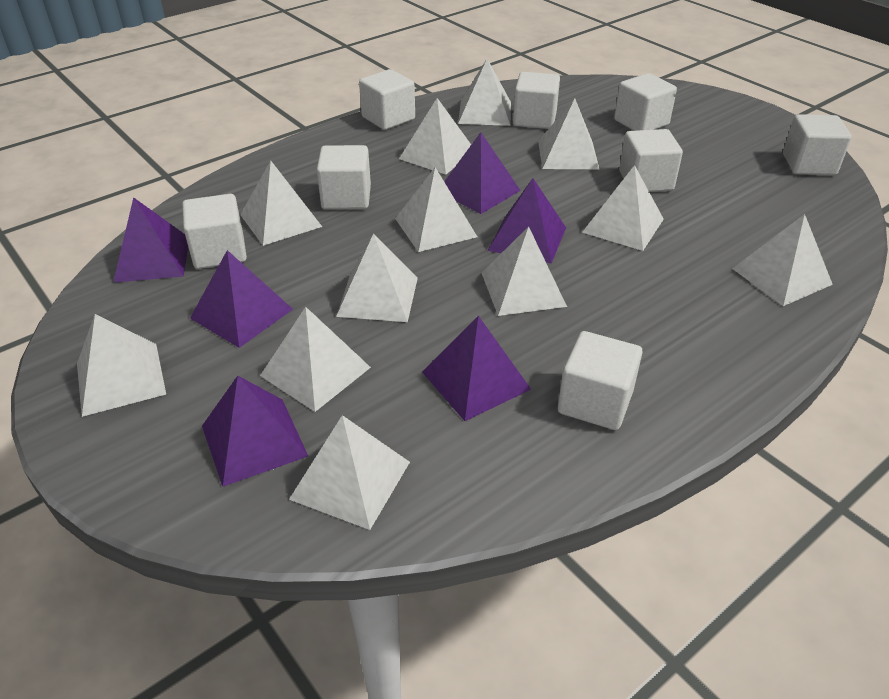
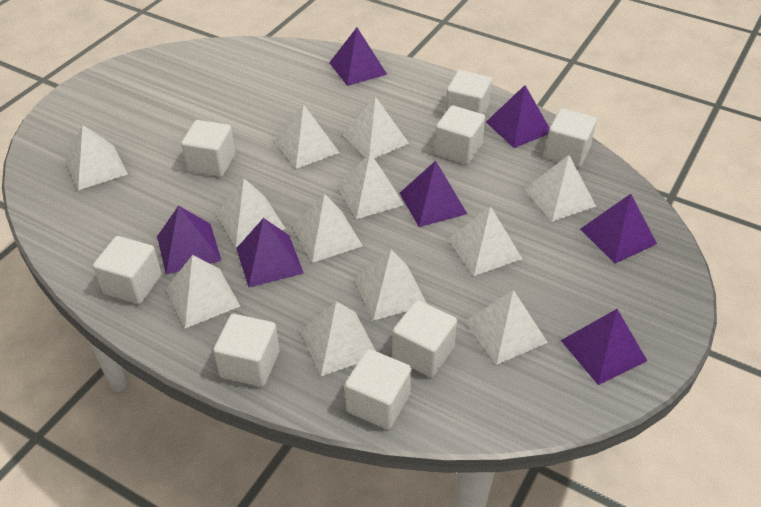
purple pyramid: [113,197,188,283] [190,250,293,348] [202,376,308,487] [422,316,531,421] [444,132,521,214] [488,178,566,264] = 6 -> [157,205,221,274] [236,218,304,287] [329,27,387,86] [399,161,467,227] [486,85,550,148] [561,309,647,385] [580,194,657,263] = 7

